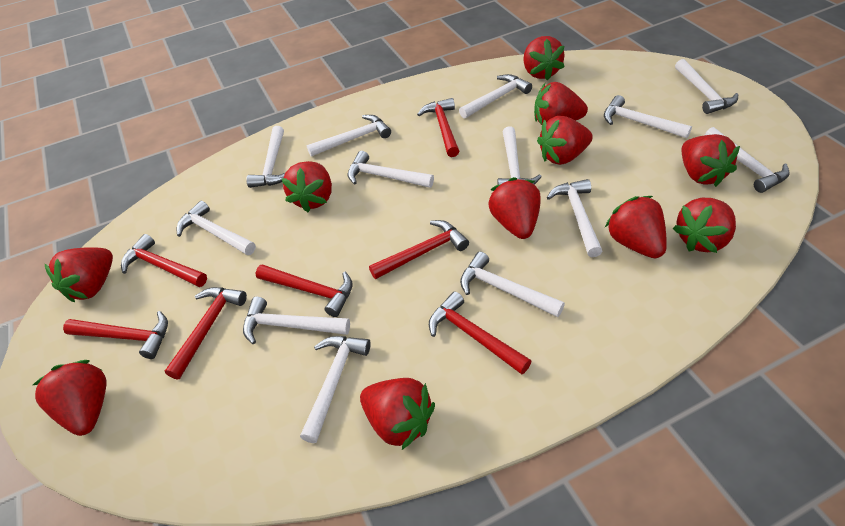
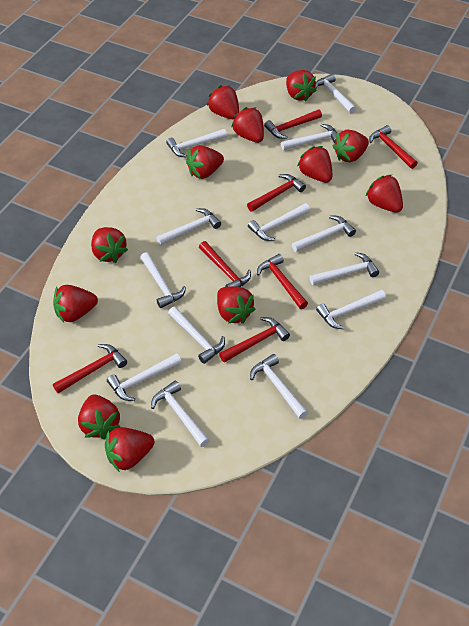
red strawberry: [33,360,106,436] [45,247,113,303] [281,161,332,212] [360,378,435,450] [488,177,541,239] [523,36,565,81] [534,82,588,125] [537,116,593,165] [605,196,667,258] [673,198,736,253] [682,134,740,187] = 11 -> [53,285,98,322] [78,395,120,439] [91,227,128,263] [105,427,155,472] [186,145,224,179] [207,85,239,119] [217,286,256,324] [231,107,264,143] [286,70,317,101] [297,146,332,183] [333,130,369,162] [365,175,403,213] = 12

